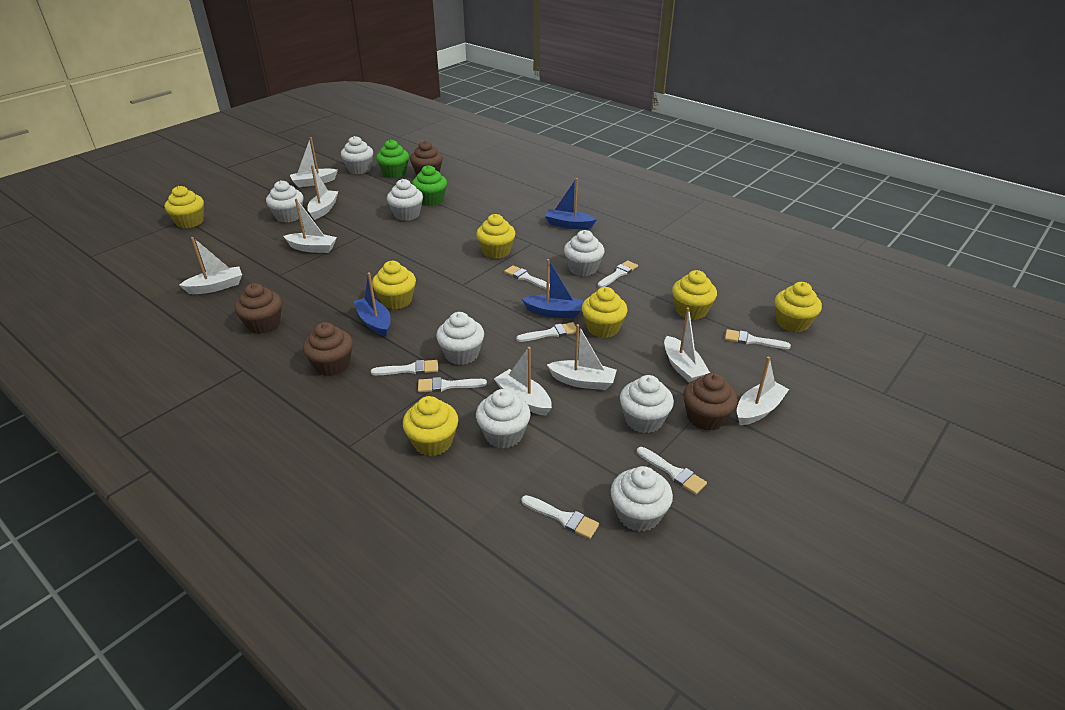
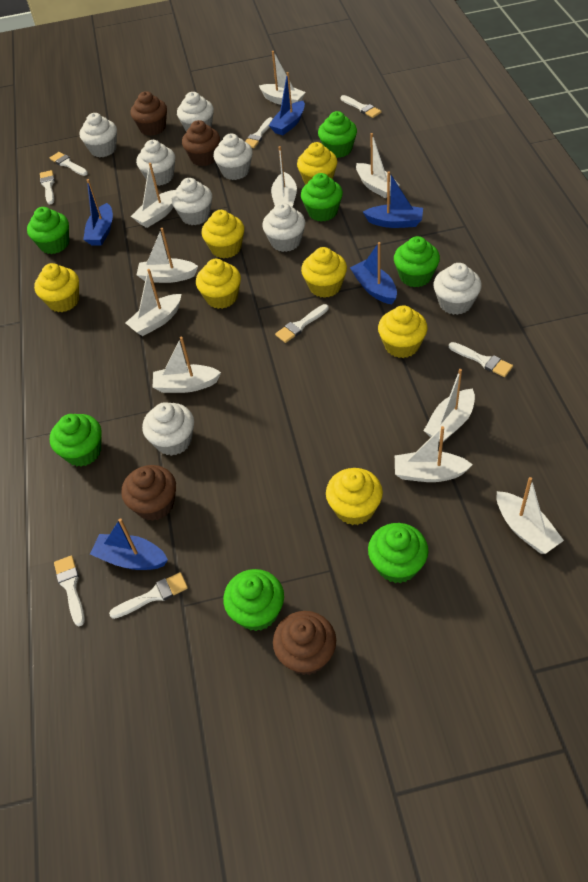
blue boat: [354,272,391,337] [522,259,584,318] [545,178,597,229] = 3 -> [83,179,113,246] [90,518,168,570] [269,72,305,135] [350,242,397,304] [363,171,423,228] = 5
green cupcake: [376,139,409,178] [412,165,447,206] = 2 -> [27,207,69,254] [50,414,102,466] [223,569,284,631] [301,173,343,222] [318,111,357,158] [368,523,428,583] [394,236,440,287] = 7
white boat: [179,237,242,294] [283,199,337,253] [290,137,338,187] [307,165,338,220] [494,347,552,415] [547,324,617,390] [664,307,710,383] [737,357,789,425] = 8 -> [126,269,181,336] [131,163,176,228] [137,228,198,283] [152,337,221,393] [259,51,306,105] [271,146,297,207] [356,133,400,198] [395,426,473,482] [424,369,475,442] [497,477,564,554] = 10

